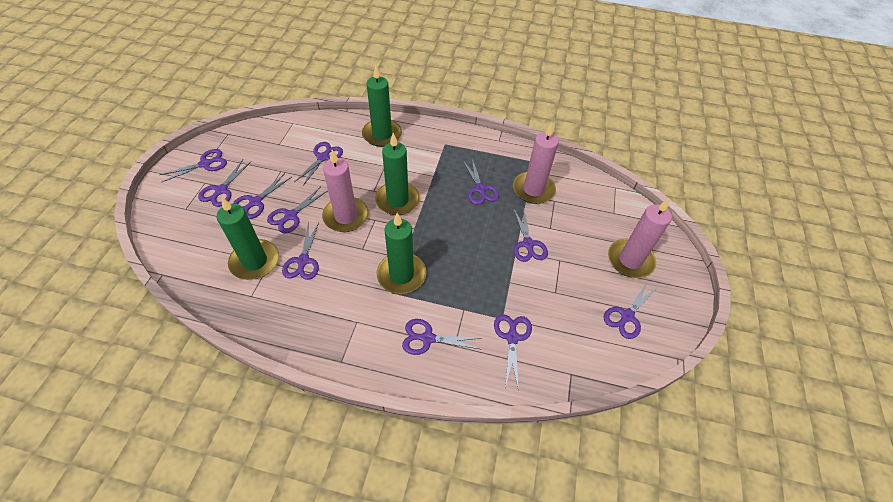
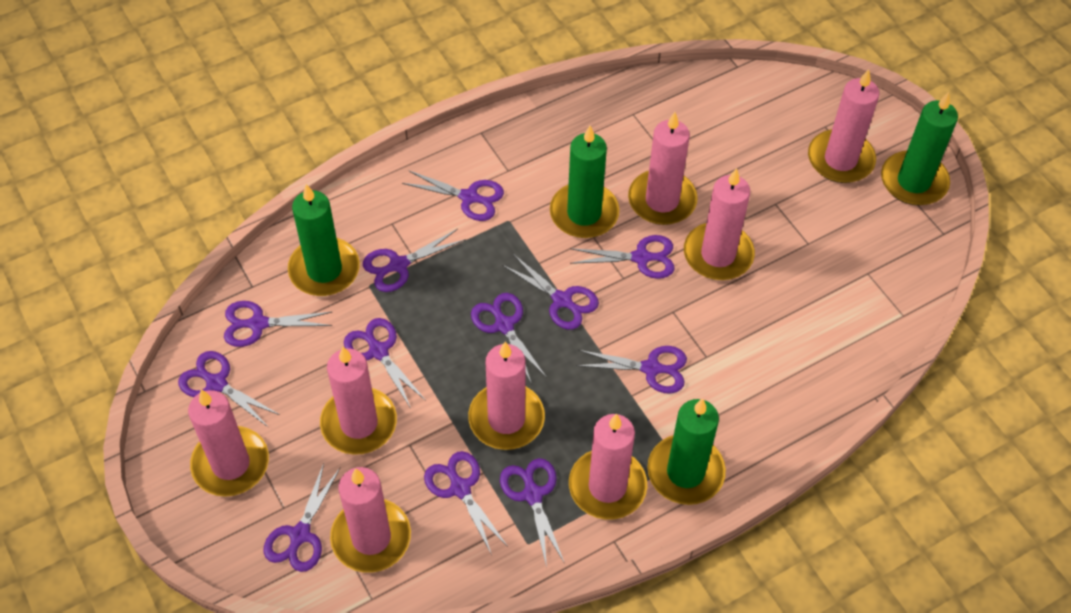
pink candle: [322,150,369,232] [513,123,559,204] [608,198,672,278] = 3 -> [188,390,269,497] [320,347,397,455] [330,467,411,573] [468,342,545,450] [569,414,647,520] [628,112,698,225] [684,168,755,280] [808,69,880,183] = 8
purple scissors: [160,149,227,182] [198,160,251,207] [233,173,292,219] [267,186,327,233] [282,222,319,280] [294,142,343,186] [402,319,482,355] [463,159,499,205] [494,314,532,388] [514,209,548,262] [603,281,657,339] = 11 -> [178,351,280,428] [224,301,332,347] [263,463,341,572] [344,318,426,407] [363,229,466,292] [402,170,504,221] [424,451,508,555] [471,293,547,385] [500,458,565,568] [502,254,599,330] [570,235,675,279] [576,346,687,394] = 12

